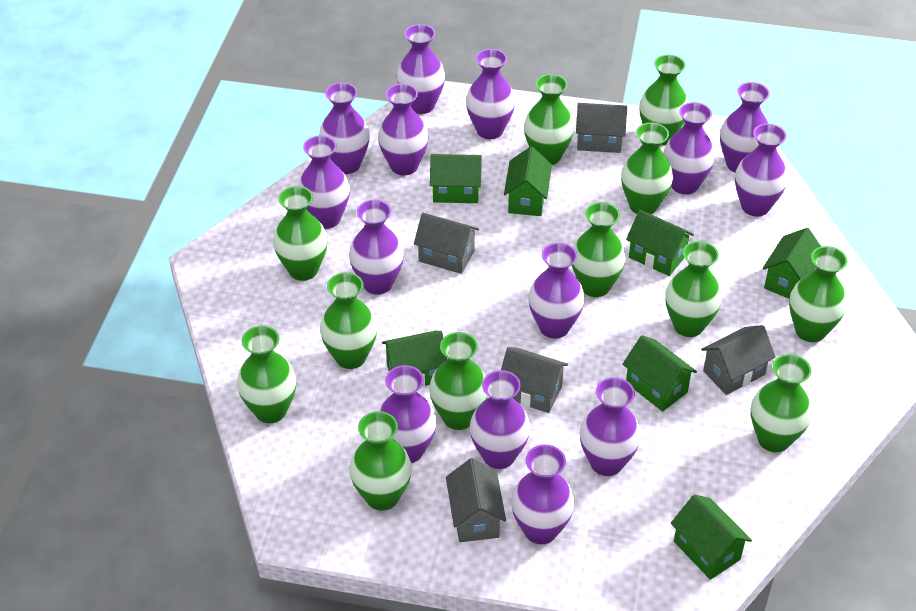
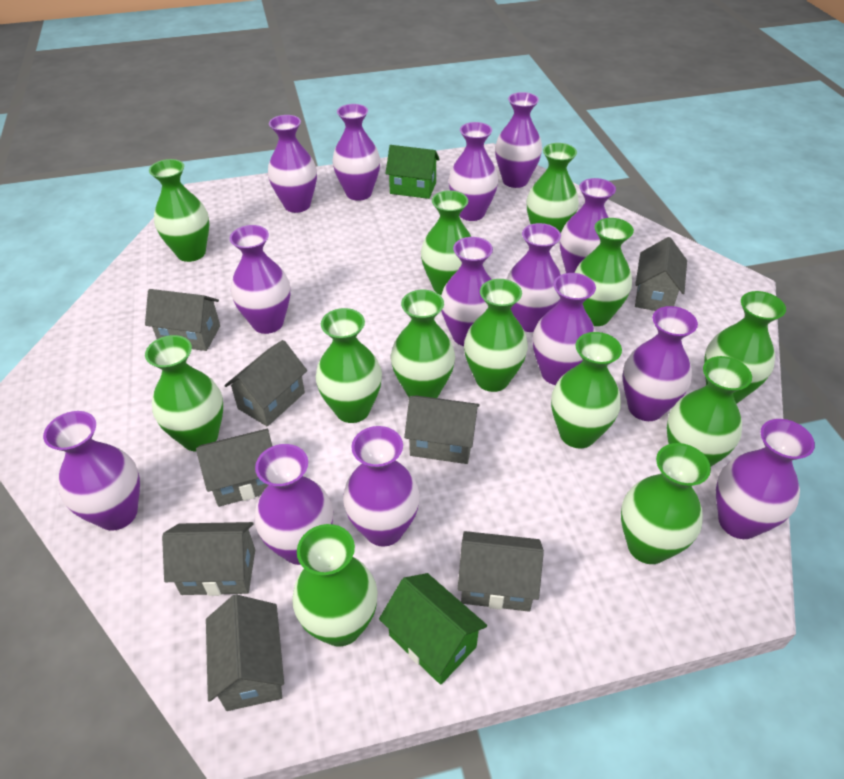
green house: [382,331,447,388] [430,154,482,203] [504,146,552,216] [622,335,697,412] [626,210,694,276] [671,494,752,580] [763,228,821,299] = 7 -> [379,573,487,685] [385,145,440,199] = 2
green vase: [237,325,296,423] [273,186,328,281] [320,272,377,369] [350,411,412,511] [429,332,487,430] [524,74,574,165] [572,202,626,297] [621,122,673,214] [639,54,689,145] [665,241,722,337] [751,354,812,452] [789,246,848,342] = 12 -> [145,335,223,451] [149,159,209,262] [292,524,378,646] [316,308,382,423] [391,290,455,398] [421,190,471,295] [464,279,528,392] [527,143,579,242] [551,332,622,448] [575,218,634,326] [621,443,711,564] [667,356,752,467] [704,291,786,404] = 13
grey house: [414,213,479,274] [446,458,506,542] [501,347,568,413] [576,103,627,153] [701,325,776,395] = 5 -> [145,289,220,351] [162,522,255,596] [196,429,272,507] [206,594,284,711] [224,340,307,427] [404,396,480,464] [458,531,544,612] [635,237,687,311] = 8

